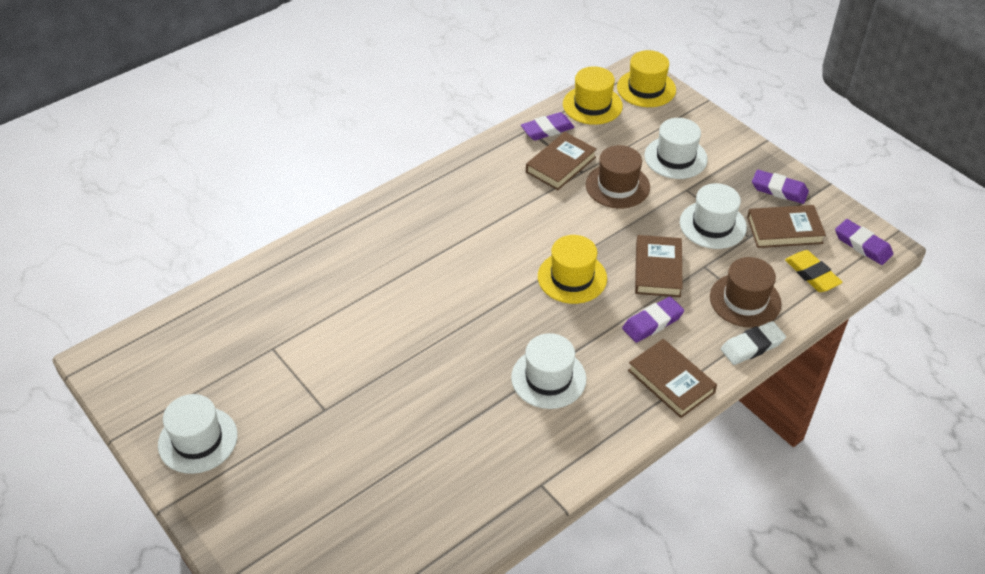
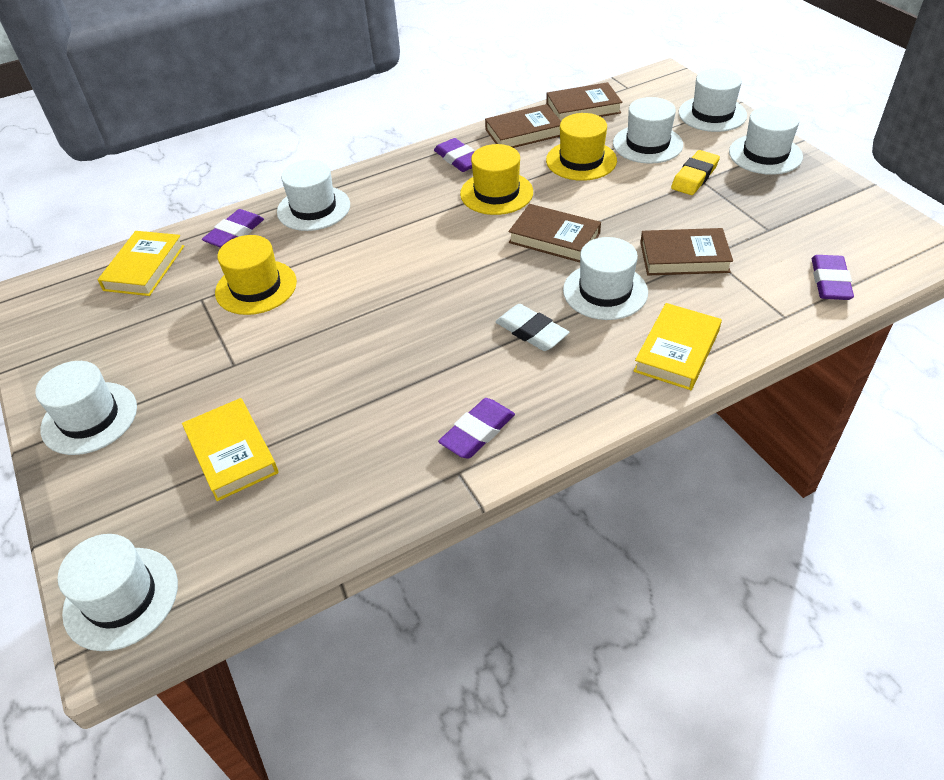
brown hat: [586,145,650,208] [710,257,781,328] = 2 -> none = 0
white hat: [158,394,238,474] [511,333,586,409] [644,118,708,179] [680,183,747,249] = 4 -> [36,361,137,455] [57,534,178,651] [277,160,350,231] [563,237,648,320] [613,97,683,164] [679,68,747,132] [729,106,803,175] = 7
yellow book: none = 0 -> [98,231,184,296] [182,398,279,501] [634,303,722,390] = 3

